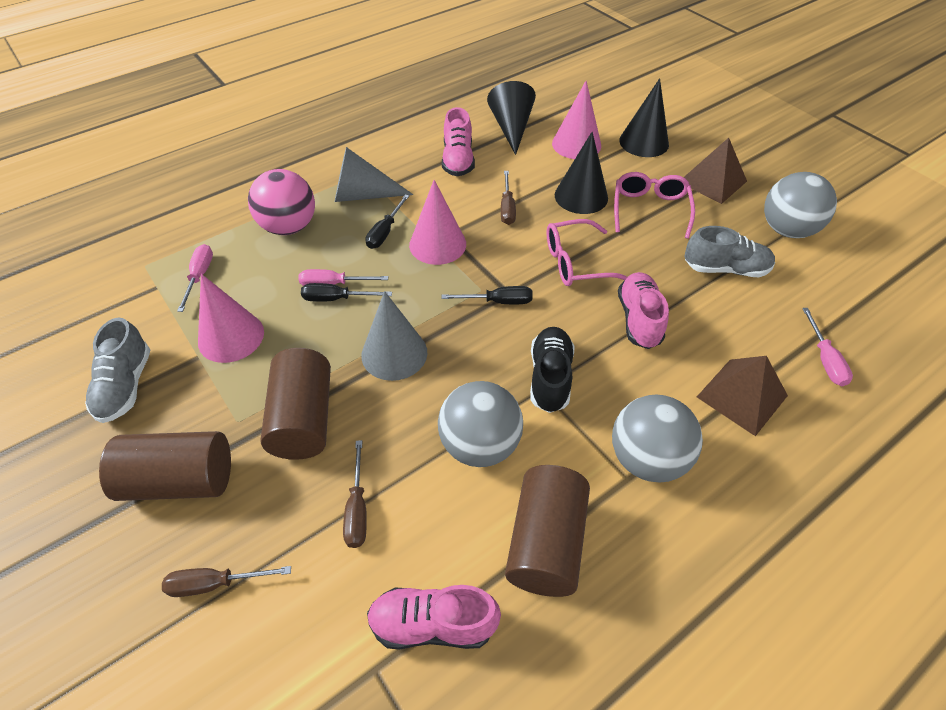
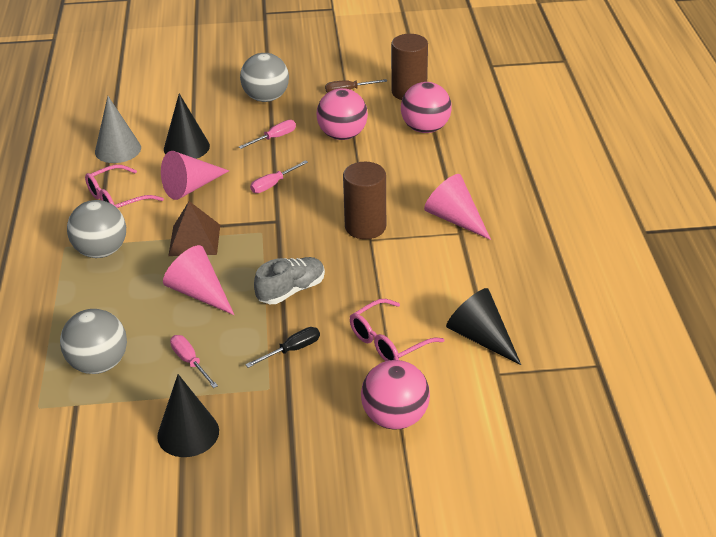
black screwdriver: [301,283,392,302] [365,194,409,249] [442,286,533,304] = 3 -> [245,327,320,368] = 1
black shoe: [530,327,574,413] = 1 -> none = 0
brown cylinder: [99,431,231,501] [260,348,331,460] [505,465,590,597] = 3 -> [343,162,386,239] [391,34,428,100] = 2
brown pyramid: [684,138,747,204] [697,356,788,436] = 2 -> [168,201,220,256] = 1
brown screwdriver: [162,566,291,597] [343,440,367,548] [501,171,516,225] = 3 -> [325,79,387,93] = 1
grey cone: [335,147,413,202] [361,291,427,381] = 2 -> [95,96,141,163] = 1
grey shoe: [85,317,150,423] [684,226,775,277] = 2 -> [254,257,325,304] = 1
pink ball: [248,169,315,235] = 1 -> [316,88,368,140] [361,360,430,430] [401,82,452,133] = 3
pink shoe: [367,585,501,650] [442,107,475,176] [618,272,669,349] = 3 -> none = 0

